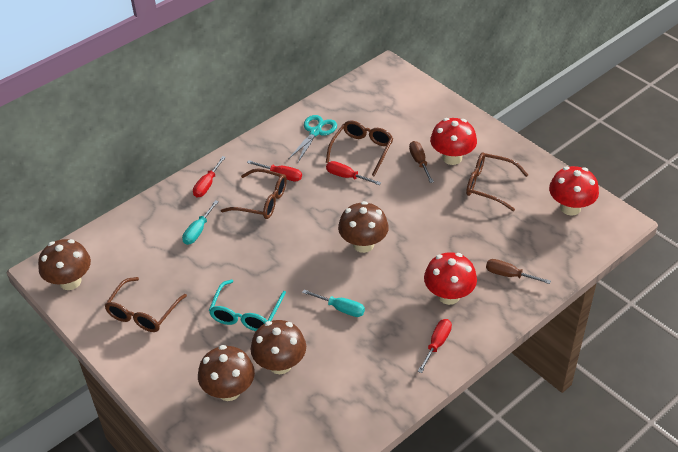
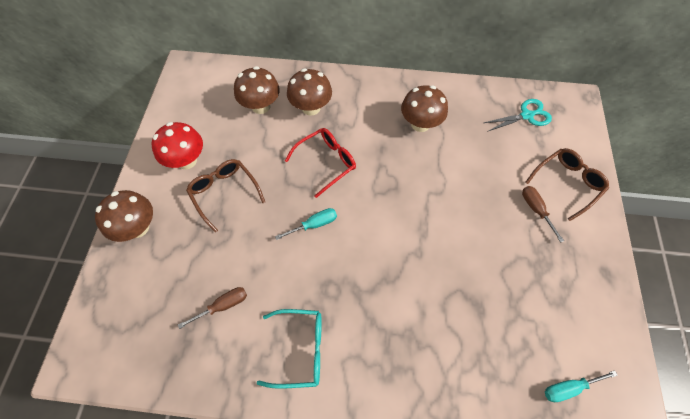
brown glasses: [104,277,187,332] [221,168,287,219] [326,120,393,177] [466,153,528,211] = 4 -> [186,159,265,233] [525,148,609,221] = 2
red glasses: none = 0 -> [285,128,356,198] = 1
red mushroom: [424,252,477,305] [430,118,477,165] [549,166,599,215] = 3 -> [151,122,203,169] = 1
red screwdriver: [193,156,226,198] [247,160,302,182] [326,161,381,185] [418,319,452,373] = 4 -> none = 0

